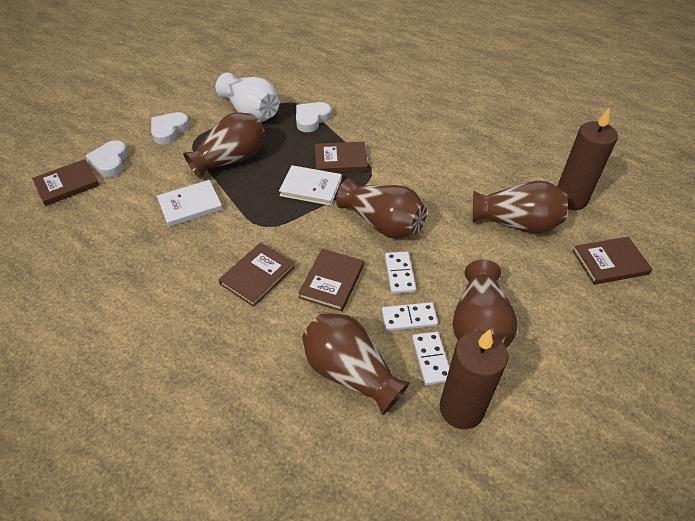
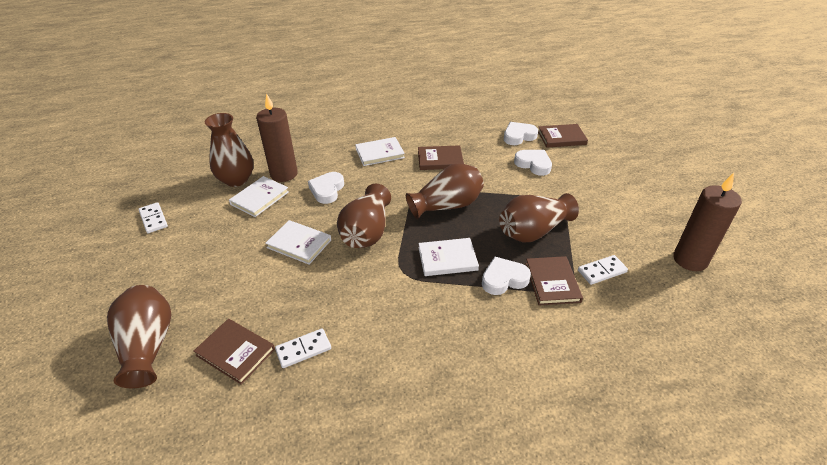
brown book: [32,159,99,206] [219,242,295,307] [298,249,364,311] [315,142,368,173] [573,237,653,285] = 5 -> [194,319,275,385] [418,145,464,170] [525,256,583,305] [538,124,588,148] = 4
white book: [157,180,223,227] [279,165,342,206] = 2 -> [229,176,289,217] [265,220,331,265] [355,137,405,166] [418,238,479,276] = 4
white heart: [86,140,128,177] [151,112,190,145] [296,102,331,132] = 3 -> [308,172,344,204] [482,257,531,295] [504,122,538,145] [514,150,552,176] = 4
white vase: [216,73,279,122] = 1 -> none = 0

